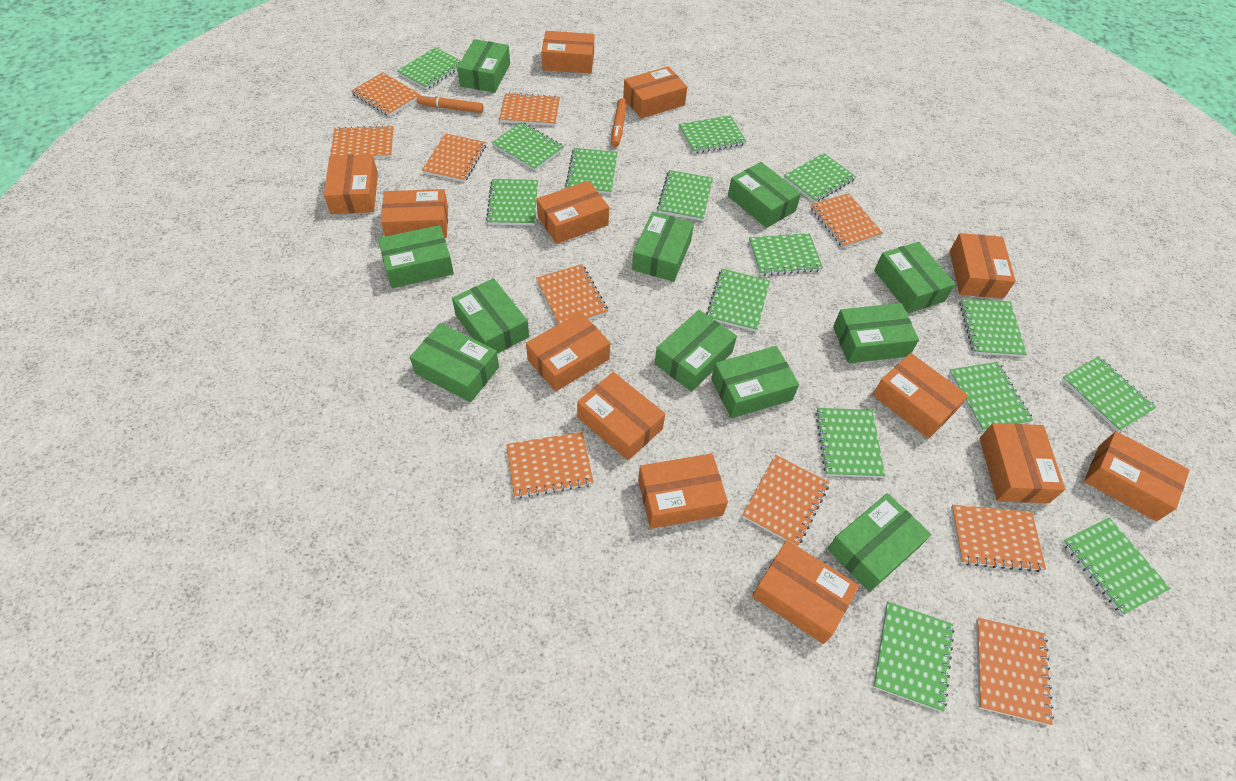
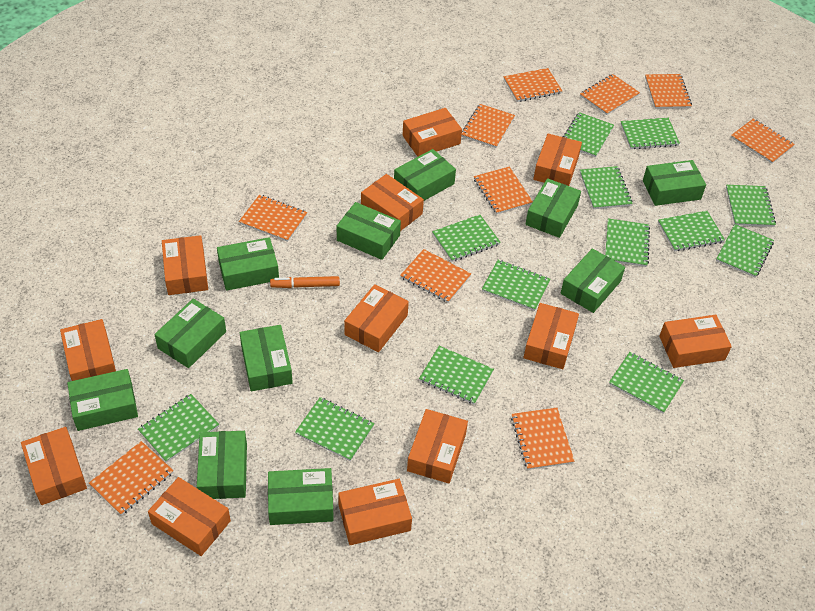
green notebook: [397,47,461,90] [486,179,538,225] [492,122,564,171] [565,148,618,194] [657,170,713,221] [679,115,747,154] [706,269,770,332] [749,233,823,276] [783,153,856,203] [815,408,885,478] [873,602,954,712] [949,362,1033,431] [959,298,1027,357] [1061,356,1156,432] [1062,518,1171,615] = 15 -> [138,394,219,462] [295,397,375,461] [419,346,494,405] [432,215,501,262] [482,260,551,311] [563,112,614,157] [580,166,633,209] [605,219,650,267] [609,352,684,414] [620,118,680,150] [658,211,725,251] [716,224,774,277] [726,185,776,227] = 13
orange box: [324,154,378,214] [381,189,448,238] [526,312,610,392] [536,181,609,244] [542,31,594,73] [577,372,665,460] [623,66,687,119] [638,454,728,529] [752,540,859,644] [873,353,968,439] [950,233,1016,298] [980,423,1065,503] [1084,431,1190,522] = 13 -> [21,427,87,505] [60,319,116,381] [148,477,231,556] [162,235,208,295] [338,479,412,545] [344,284,409,352] [361,174,424,231] [403,108,462,157] [407,409,468,483] [524,303,579,369] [533,134,582,186] [659,315,732,368] = 12
orange marker: [417,94,483,113] [611,98,627,147] = 2 -> [270,276,340,288] = 1

